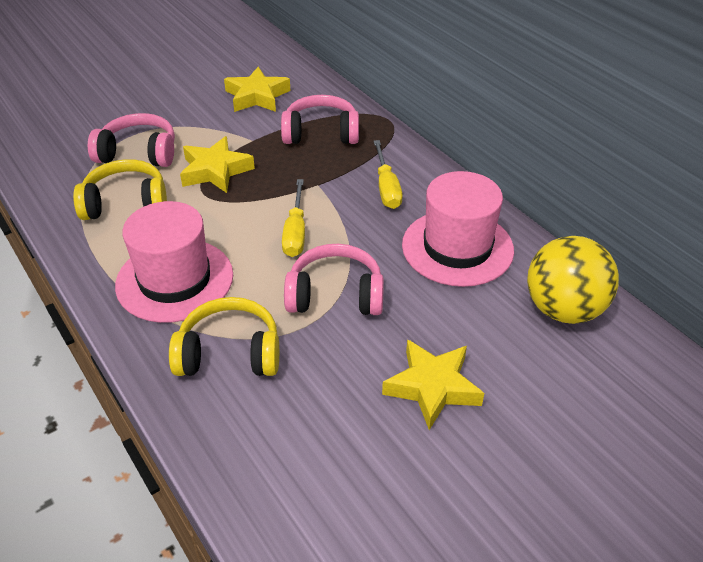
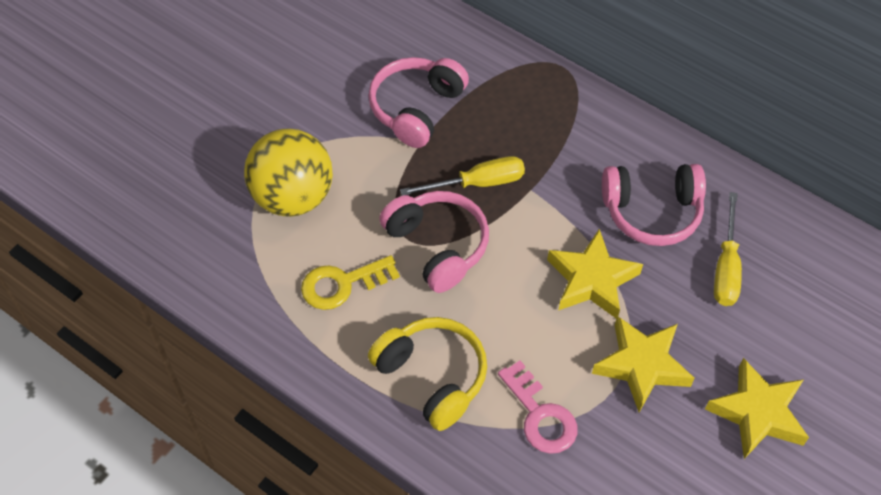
pink hat: [115,201,233,323] [402,171,514,287] = 2 -> none = 0
pink key: none = 0 -> [498,360,577,454] = 1
yellow headphones: [73,159,167,220] [169,297,279,376] = 2 -> [368,317,487,431] = 1
yellow key: none = 0 -> [301,255,400,310] = 1

